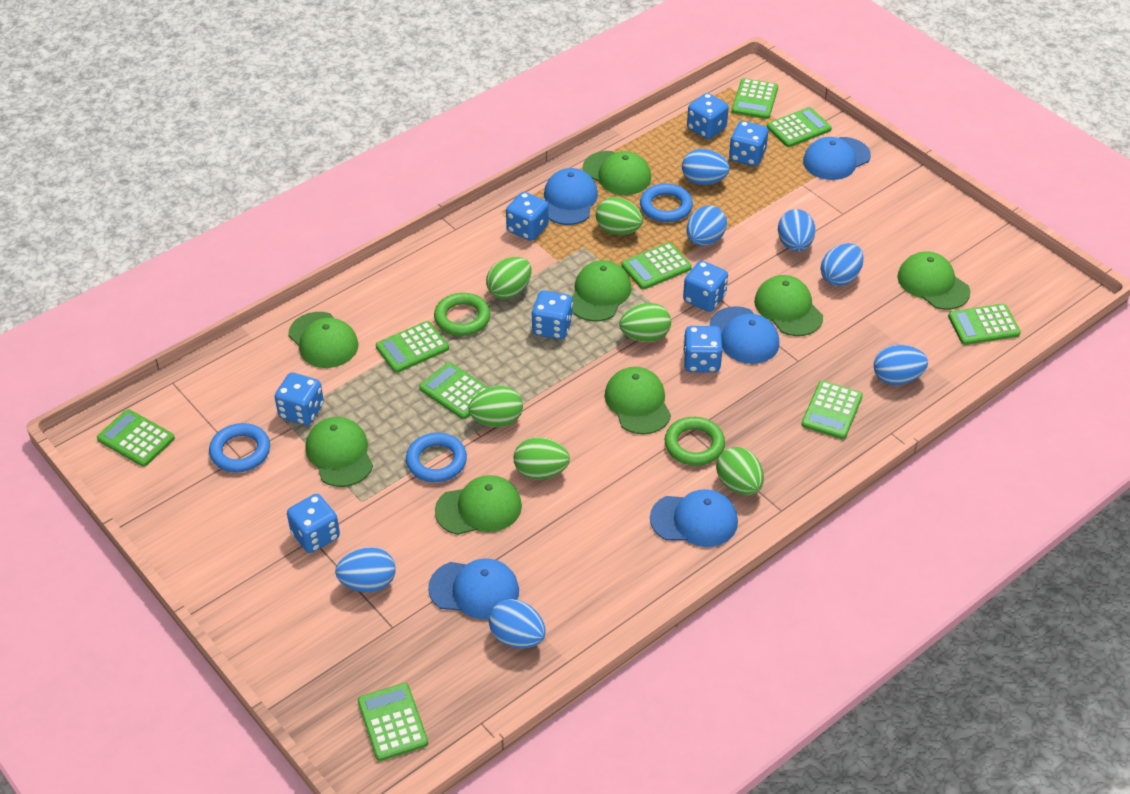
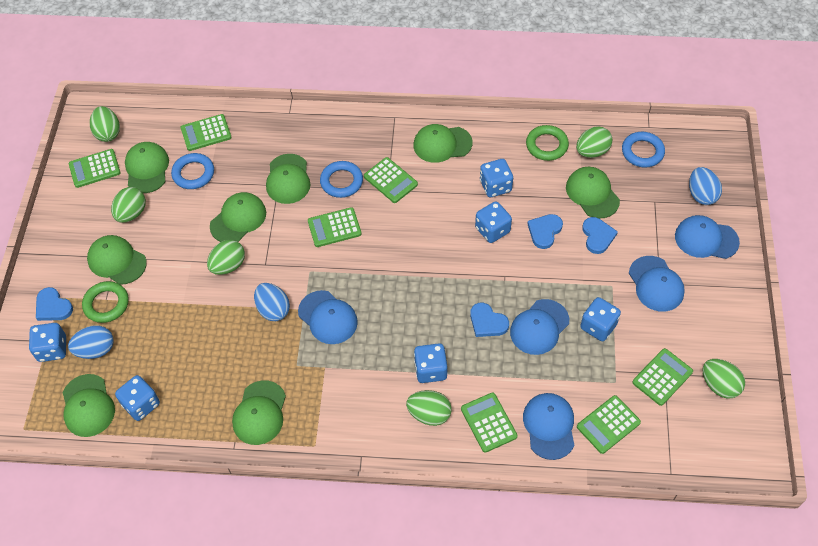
blue dice: [275,372,324,425] [287,494,340,553] [506,192,549,241] [531,290,573,339] [683,261,728,312] [683,326,722,373] [687,93,729,139] [729,121,768,166] = 8 -> [29,323,66,362] [115,375,160,421] [414,343,448,383] [475,201,512,243] [480,159,513,197] [580,297,621,341] = 6
blue egg: [335,547,396,592] [489,599,546,648] [682,149,730,185] [687,206,727,246] [778,209,816,251] [820,243,864,286] [874,345,928,385] = 7 -> [68,325,114,359] [254,283,290,321] [689,167,722,205] = 3
blue heart: none = 0 -> [36,287,73,321] [470,303,509,337] [527,214,563,249] [582,217,618,254] = 4
green calculator: [97,409,175,467] [358,683,428,761] [376,321,449,373] [419,362,489,419] [621,242,692,290] [732,78,778,119] [767,107,832,147] [801,380,863,439] [948,304,1021,345] = 9 -> [69,149,121,188] [181,114,232,151] [308,207,362,247] [364,157,418,203] [461,393,518,453] [577,395,641,454] [632,348,693,406] = 7

